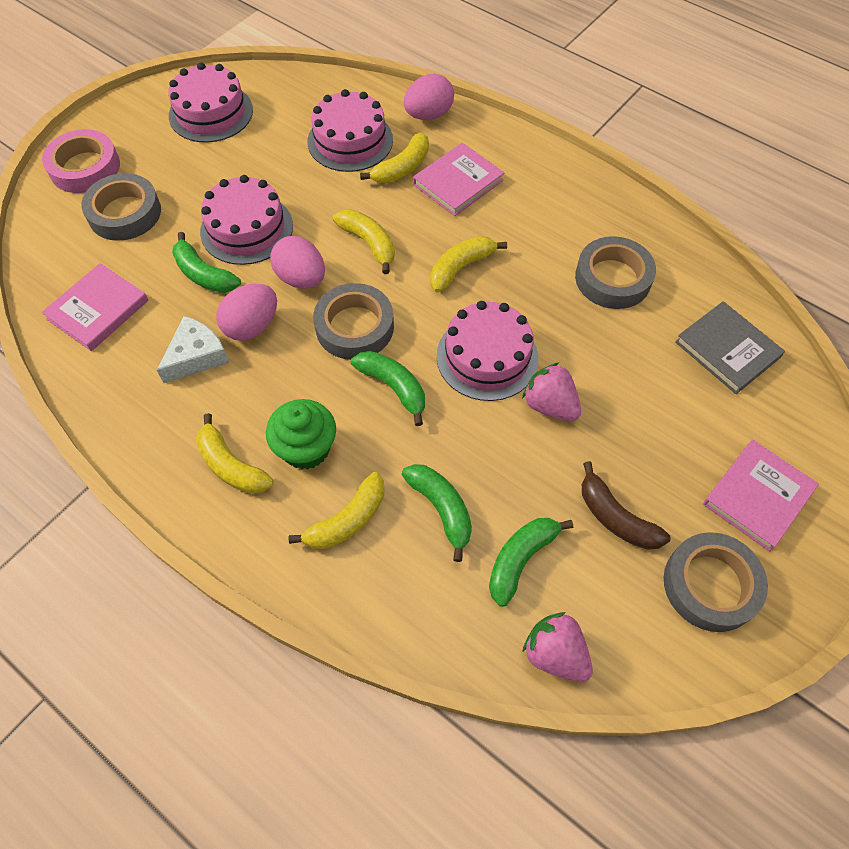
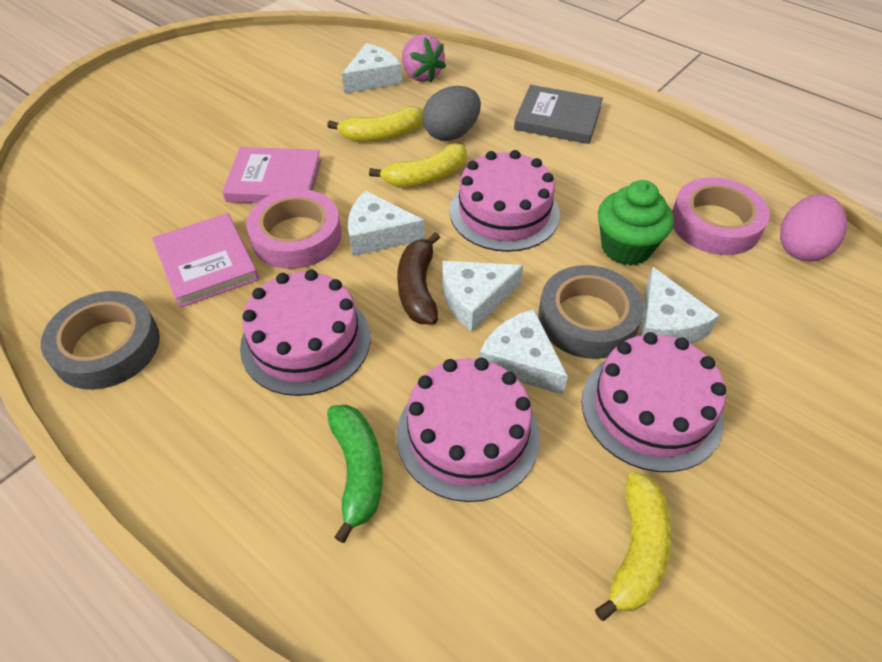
green banana: [172,232,241,293] [351,351,425,426] [402,464,472,562] [489,518,573,607] = 4 -> [327,404,383,543] = 1
grey egg: none = 0 -> [422,86,481,141] = 1
grey tape: [81,173,161,241] [313,283,394,360] [575,236,656,309] [664,532,768,632] = 4 -> [41,291,160,390] [538,265,644,359] = 2
pink book: [41,263,149,351] [413,143,504,216] [703,440,819,551] = 3 -> [152,213,259,308] [222,147,321,203] = 2
pink egg: [216,283,277,341] [270,236,325,289] [404,74,454,120] = 3 -> [780,194,847,262] = 1
pink strawberry: [522,362,581,421] [523,612,593,682] = 2 -> [402,34,446,82] = 1
pink tape: [42,129,120,193] = 1 -> [246,189,341,269] [672,177,770,255] = 2
white cheese: [157,316,229,383] = 1 -> [342,43,402,93] [348,191,425,256] [443,261,523,331] [479,309,568,394] [640,267,720,344] = 5
yellow banana: [196,413,274,494] [289,472,384,550] [333,209,395,274] [360,133,429,183] [430,236,507,292] = 5 -> [327,106,423,141] [369,143,467,187] [595,472,672,621] = 3

